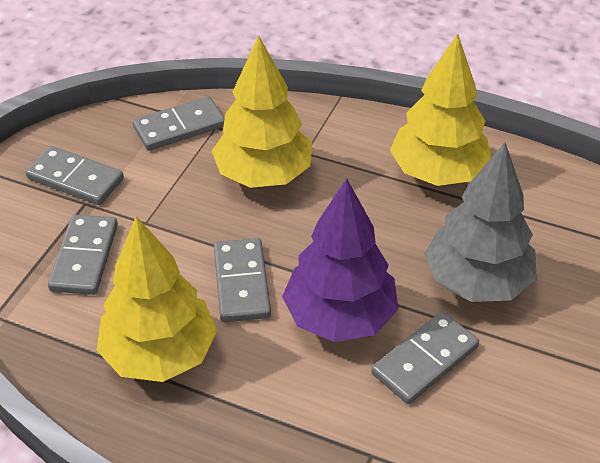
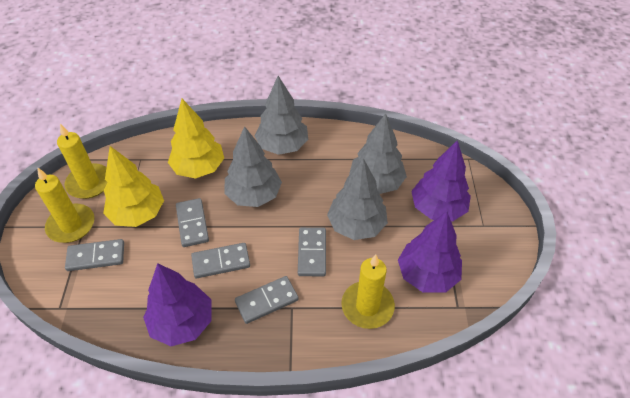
grey tree: [424,142,537,302] = 1 -> [224,126,282,207] [255,76,308,155] [327,158,388,240] [349,113,407,194] = 4
purple tree: [282,178,398,342] = 1 -> [143,263,211,346] [398,211,462,293] [411,140,471,221] = 3
yellow candle: none = 0 -> [35,167,94,243] [57,124,107,199] [341,254,395,329] = 3
yellow tree: [97,216,217,382] [212,35,312,188] [390,33,491,186] = 3 -> [103,146,164,227] [168,99,224,179] = 2

